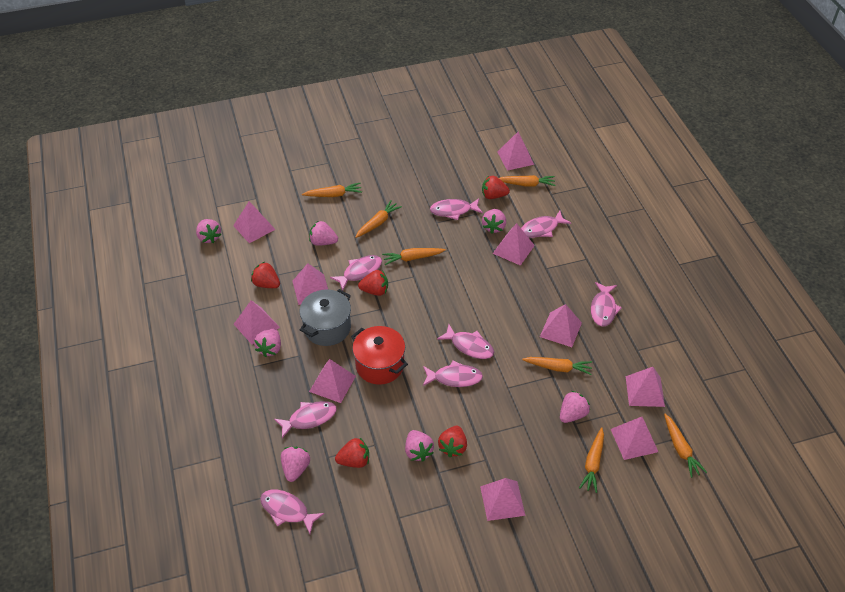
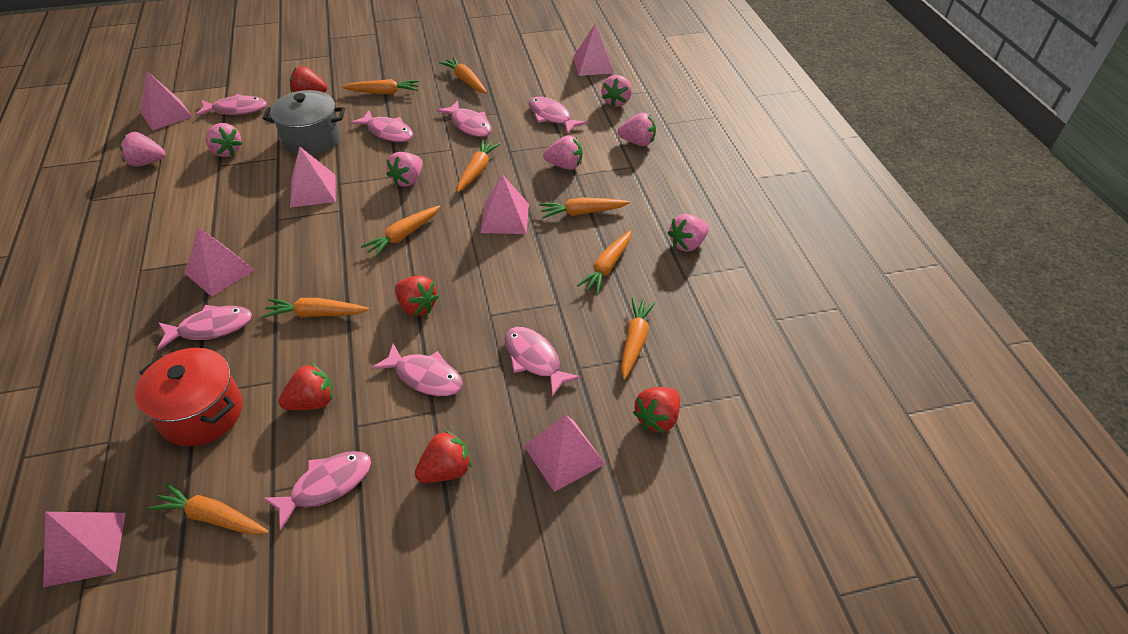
orange carrot: [302,183,362,197] [355,200,402,238] [382,248,446,265] [499,175,555,187] [522,357,592,375] [579,427,604,493] [664,414,707,478] = 7 -> [148,483,269,535] [262,298,369,318] [342,79,419,94] [361,205,441,258] [439,57,487,93] [457,139,501,192] [539,198,630,218] [577,230,631,295] [621,297,656,380] = 9
pink pyramid: [233,201,276,243] [234,300,280,345] [292,263,328,305] [309,359,356,403] [480,478,525,521] [493,223,535,266] [497,132,534,171] [540,304,582,347] [611,417,658,460] [626,367,665,407] = 10 -> [43,512,126,587] [140,71,192,131] [185,228,254,297] [290,146,336,207] [480,174,529,234] [524,414,605,492] [573,23,614,76] = 7

